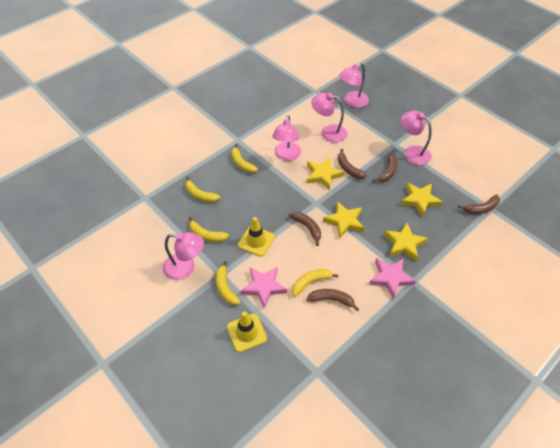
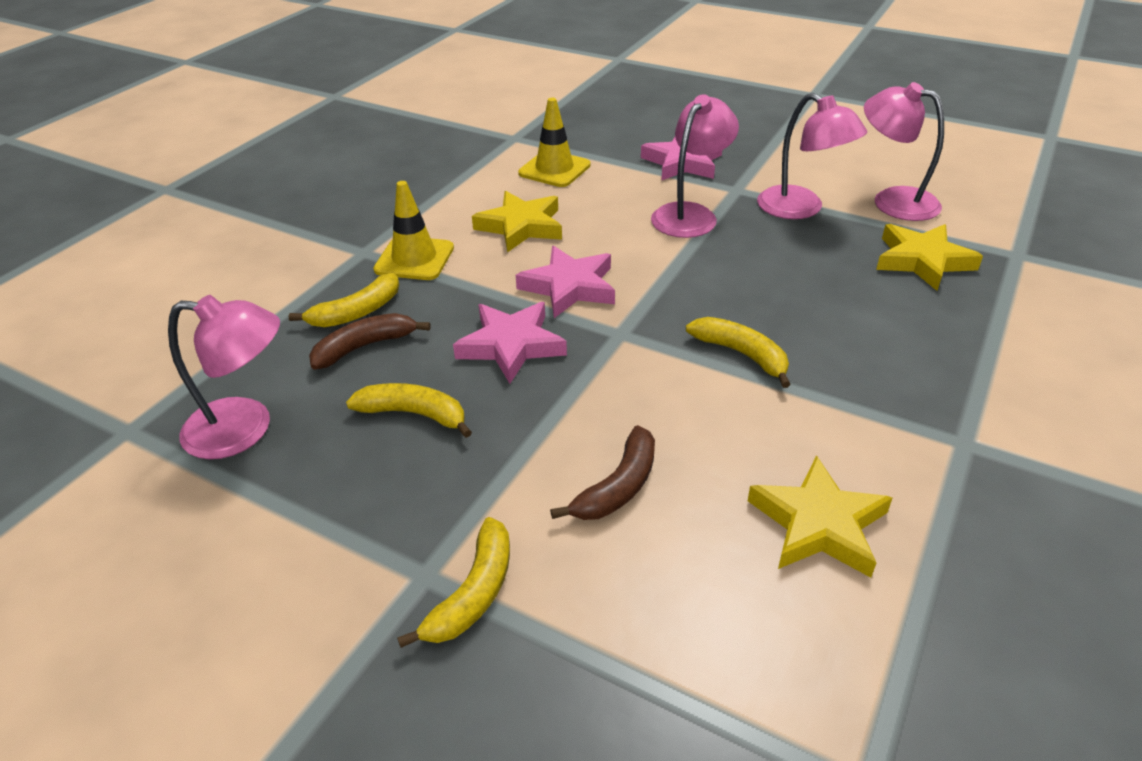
brown banana: [289,212,321,246] [307,289,359,311] [338,149,367,179] [373,153,398,182] [458,195,500,214] = 5 -> [309,313,431,369] [550,425,655,520] = 2
pink lamp: [163,232,204,280] [272,115,301,161] [311,93,347,143] [339,63,369,108] [401,111,432,165] = 5 -> [168,295,280,459] [651,94,739,238] [757,93,867,219] [864,82,944,221] = 4
pink star: [241,266,287,309] [369,258,416,299] = 2 -> [453,302,567,384] [516,246,615,318] [641,137,722,181] = 3
yellow banana: [185,177,220,202] [189,217,229,242] [216,261,240,305] [231,144,258,173] [292,269,338,297] = 5 -> [288,273,399,327] [346,383,472,438] [397,517,510,648] [686,317,791,388] = 4
yellow star: [306,157,344,190] [323,201,364,239] [384,222,428,261] [401,183,443,217] = 4 -> [472,191,562,253] [748,455,892,578] [876,224,983,291] = 3

